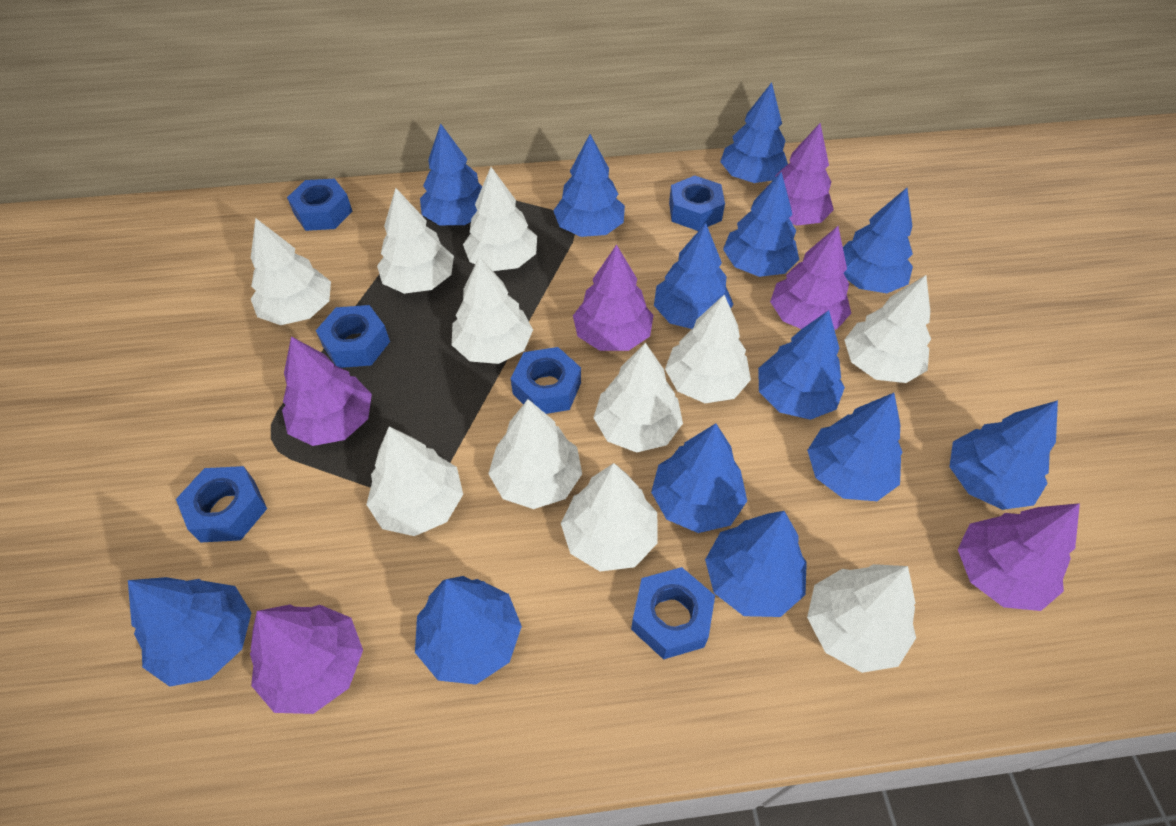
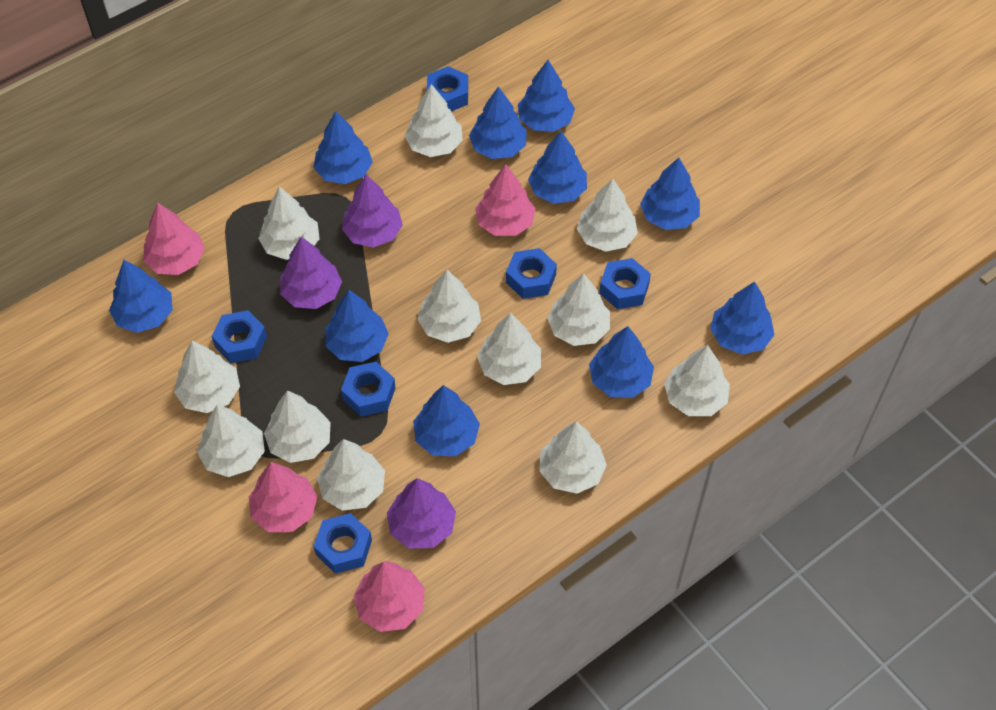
blue tree: [128,577,252,687] [415,576,522,685] [420,123,482,225] [553,134,625,237] [651,423,747,533] [654,223,733,329] [705,511,807,617] [720,82,788,183] [723,172,799,277] [758,310,845,420] [807,393,903,501] [843,188,913,293] [949,400,1058,510] = 13 -> [109,260,172,333] [314,111,373,184] [325,290,389,362] [413,385,480,456] [469,86,527,159] [518,60,575,132] [528,131,587,204] [589,326,654,398] [640,157,700,230] [710,281,774,354] = 10
pink tree: none = 0 -> [143,203,205,275] [249,462,318,532] [353,561,425,632] [475,164,536,236] = 4
purple tree: [250,605,363,714] [282,336,372,446] [573,244,654,351] [770,226,851,330] [775,123,834,226] [958,503,1080,611] = 6 -> [280,237,342,309] [342,175,403,248] [387,478,456,548] = 3
white tree: [251,218,331,325] [366,427,463,536] [377,188,454,294] [452,257,533,364] [463,167,537,271] [488,399,582,509] [561,463,658,571] [594,343,683,453] [665,295,751,403] [807,564,916,673] [844,275,931,383] = 11 -> [174,341,240,413] [197,405,265,477] [258,186,320,260] [264,390,331,463] [317,439,385,511] [405,84,463,157] [417,270,481,343] [477,313,541,385] [539,421,607,494] [547,273,610,346] [577,178,638,252] [664,345,730,416] = 12

